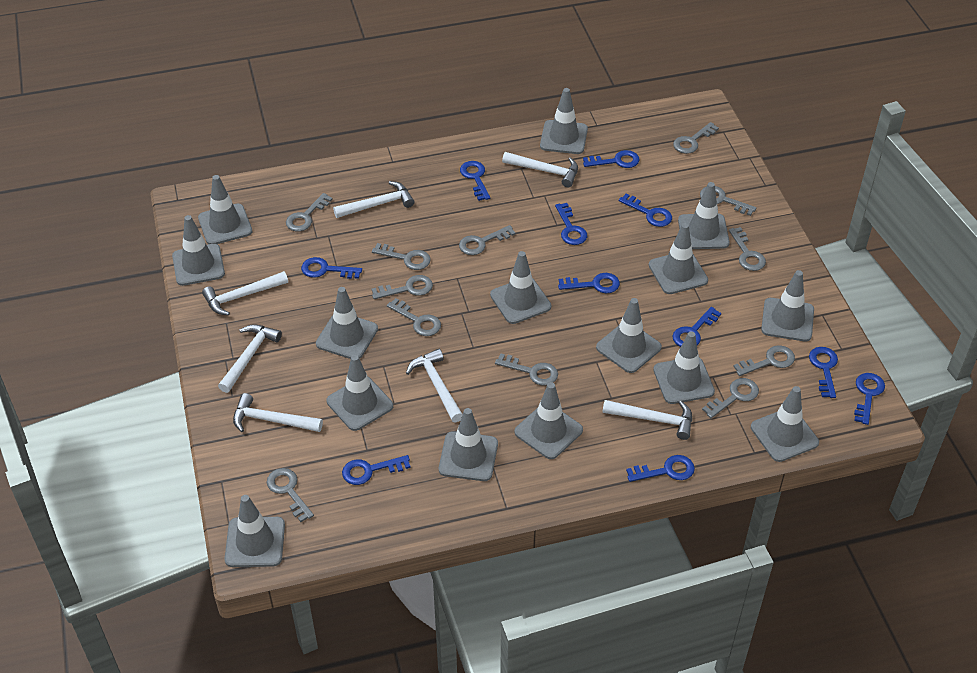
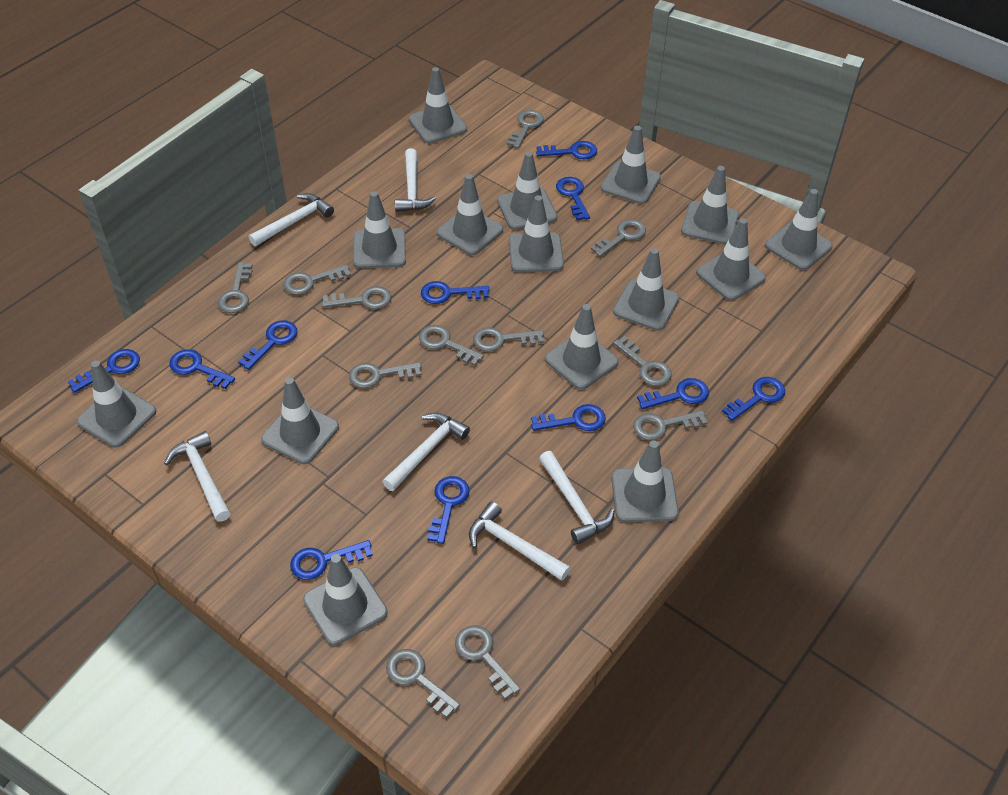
white hammer: [202,271,288,315] [218,324,282,393] [233,393,323,432] [333,181,415,218] [406,349,463,422] [502,152,578,187] [602,400,692,440] = 7 -> [164,431,231,522] [249,193,334,246] [382,413,470,491] [395,148,436,212] [469,501,570,581] [539,451,615,544] = 6

